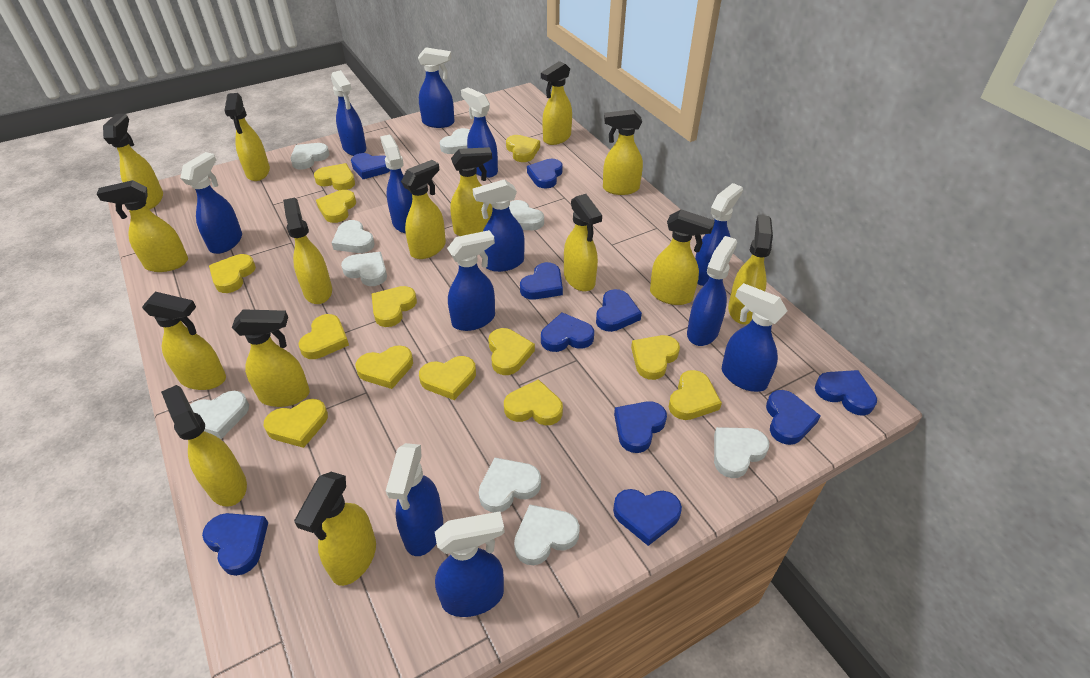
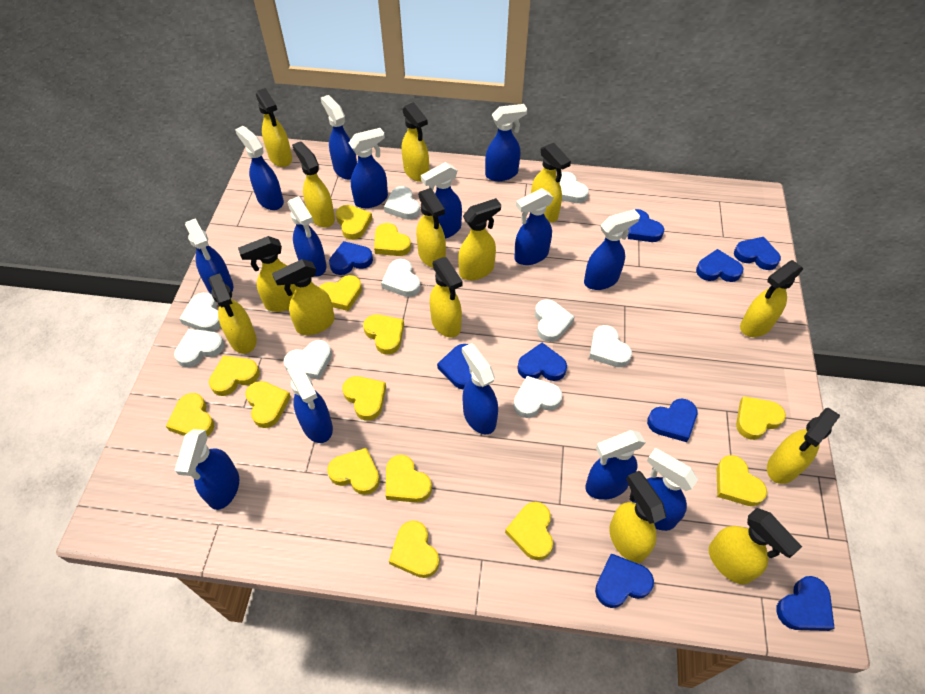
blue heart: [202,513,268,576] [351,153,390,179] [520,262,563,300] [527,159,563,189] [541,312,594,352] [596,289,642,332] [613,489,682,546] [614,401,667,453] [766,390,821,445] [815,370,877,415] = 10 -> [329,241,373,275] [437,344,471,389] [517,343,567,381] [595,553,654,608] [627,209,665,242] [647,398,697,442] [696,249,743,282] [734,237,781,270] [776,576,834,631] = 9
blue spray bottle: [180,152,242,254] [331,70,366,156] [380,135,412,233] [386,443,443,556] [418,48,454,128] [435,511,505,617] [447,230,495,331] [461,87,498,178] [473,179,525,272] [687,236,737,346] [695,183,743,286] [722,283,787,392] = 12 -> [175,429,239,510] [185,218,233,294] [235,126,284,210] [287,363,333,443] [288,196,327,276] [321,95,357,180] [349,128,388,208] [421,162,462,239] [462,343,498,434] [485,104,527,181] [515,188,554,265] [584,209,640,290] [585,430,646,500] [633,448,698,531] = 14
yellow heart: [209,254,256,293] [264,399,328,448] [298,314,349,359] [314,163,355,190] [316,190,356,223] [356,345,413,389] [372,286,417,327] [419,356,476,400] [488,328,535,375] [504,379,563,425] [506,135,540,162] [631,335,680,380] [669,370,722,420] = 13 -> [166,393,214,436] [209,355,260,396] [245,381,291,428] [319,275,362,311] [327,448,380,495] [336,205,373,240] [342,376,386,421] [363,314,404,355] [374,223,411,256] [386,455,432,503] [389,520,439,578] [505,502,553,560] [717,455,767,506] [736,396,786,440] = 14
yellow spray bottle: [97,180,188,272] [103,114,163,210] [142,291,226,390] [161,385,247,507] [224,93,270,181] [232,309,310,407] [283,198,332,304] [294,472,376,586] [401,160,446,259] [450,147,492,236] [541,61,572,145] [564,194,602,291] [603,109,643,195] [650,209,715,305] [728,215,773,324] = 15 -> [208,273,257,354] [238,236,296,312] [256,88,292,167] [272,259,335,335] [292,141,335,228] [402,102,429,182] [416,188,446,268] [430,257,462,338] [458,198,501,280] [531,143,571,222] [609,471,666,563] [709,508,802,585] [740,260,804,337] [767,408,840,484] = 14

